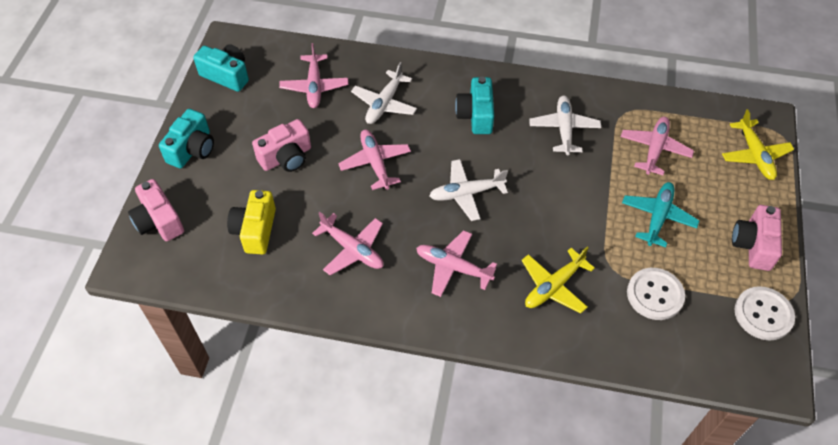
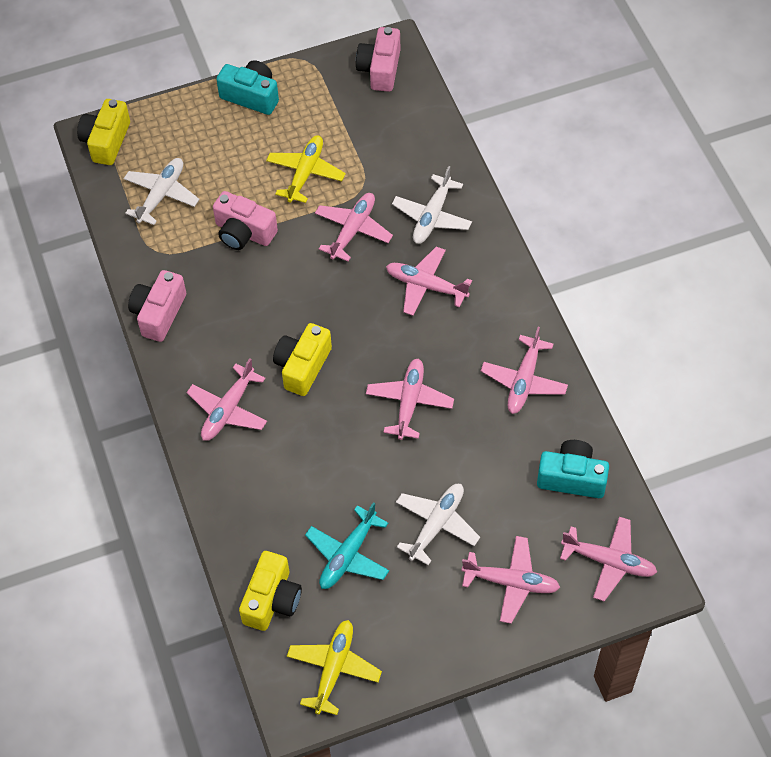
pink plane: [279,43,348,108] [312,212,383,276] [338,130,411,190] [416,230,497,297] [621,117,694,175] = 5 -> [186,358,267,441] [315,193,393,261] [366,359,454,440] [386,247,472,316] [461,536,560,624] [481,327,568,414] [560,517,657,601] = 7
turquoise camera: [159,109,214,168] [193,44,249,92] [455,77,494,134] = 3 -> [216,60,279,115] [537,440,609,498] = 2
white button: [627,268,685,320] [735,286,795,340] = 2 -> none = 0
yellow camera: [227,190,276,255] = 1 -> [77,99,130,165] [239,551,302,631] [273,323,332,396] = 3

